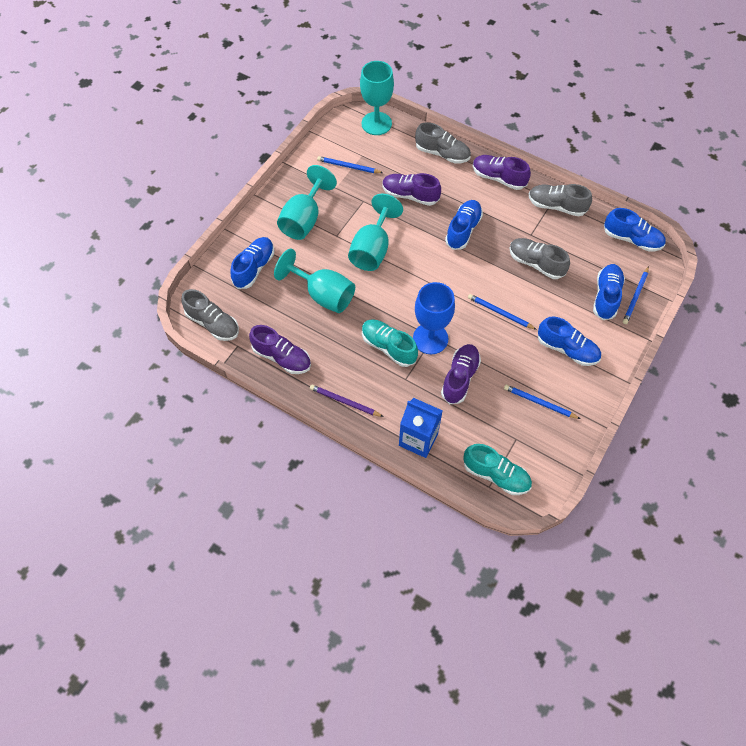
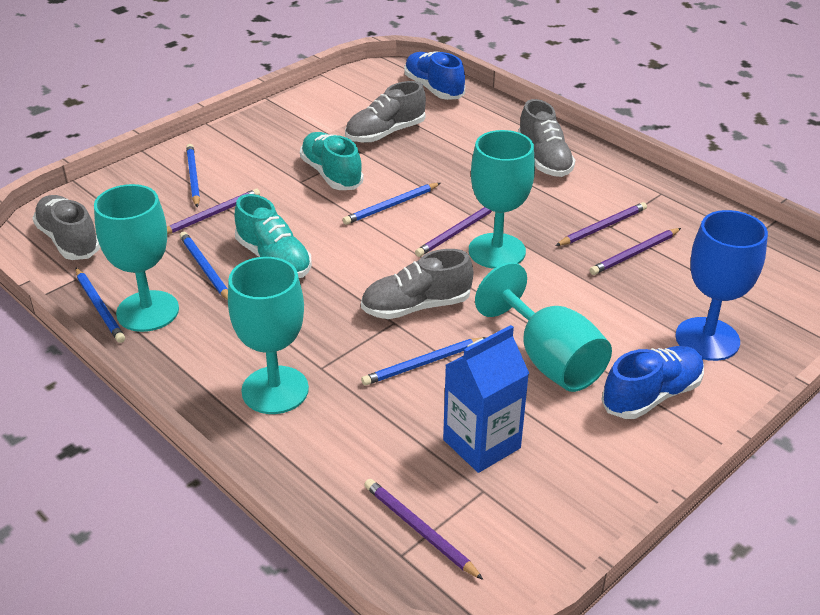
blue pencil: [317,156,383,173] [468,294,537,330] [504,384,580,419] [623,266,649,324] = 4 -> [76,268,125,343] [180,232,228,300] [186,144,200,207] [343,183,440,225] [361,337,487,386] = 5
blue shoe: [230,237,274,289] [445,200,483,250] [538,316,601,366] [593,264,625,320] [604,208,666,252] = 5 -> [404,51,465,100] [601,346,704,419] = 2
purple pencil: [310,385,384,417] = 1 -> [167,189,260,234] [364,479,484,580] [415,207,492,257] [555,202,647,246] [590,228,681,275] = 5
purple shoe: [249,325,311,374] [382,173,441,206] [441,344,481,404] [473,155,531,190] = 4 -> none = 0

